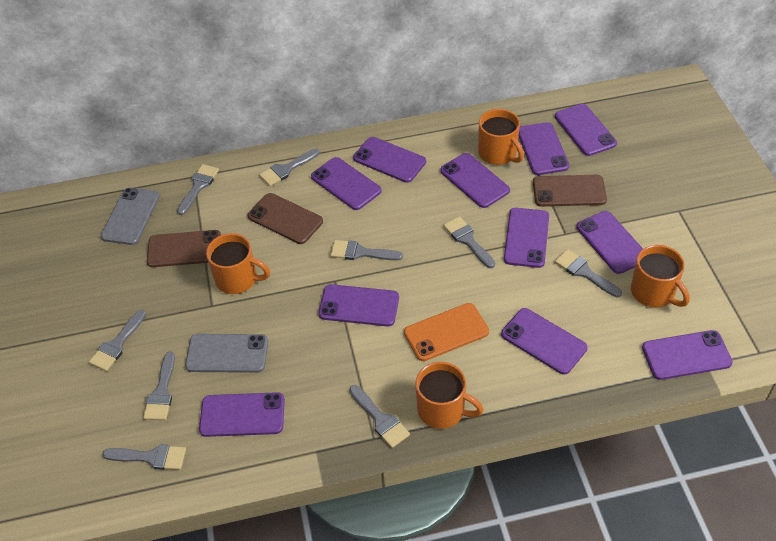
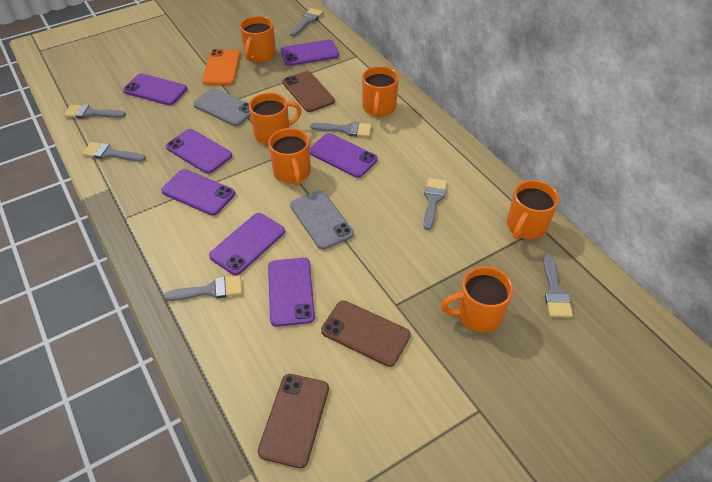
grey brush: [89,310,146,371] [102,444,186,470] [143,352,175,420] [177,164,219,215] [259,148,320,186] [330,240,403,260] [349,385,410,448] [443,216,495,268] [555,249,622,297] = 9 -> [64,104,126,119] [82,142,146,162] [164,275,242,301] [290,8,323,36] [310,121,372,137] [423,178,447,230] [543,254,573,318] = 7
orange mug: [206,233,270,294] [415,362,484,429] [478,109,524,165] [631,245,690,307] = 4 -> [240,16,276,63] [249,93,302,145] [268,128,311,185] [362,66,399,117] [441,266,513,332] [507,180,559,239] = 6
purple phone: [199,392,285,437] [311,157,382,210] [318,284,399,326] [353,137,426,183] [440,153,510,208] [501,308,588,374] [504,208,549,268] [519,122,569,175] [555,104,617,156] [577,211,643,274] [642,330,733,380] = 11 -> [123,73,187,105] [161,169,235,216] [166,129,232,174] [209,213,285,275] [268,258,315,327] [281,40,339,66] [310,133,378,178] = 7

